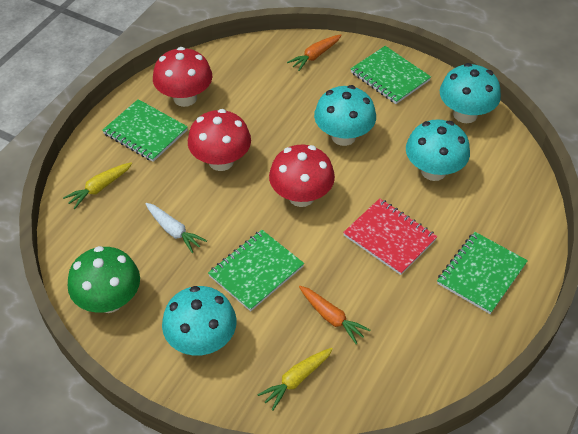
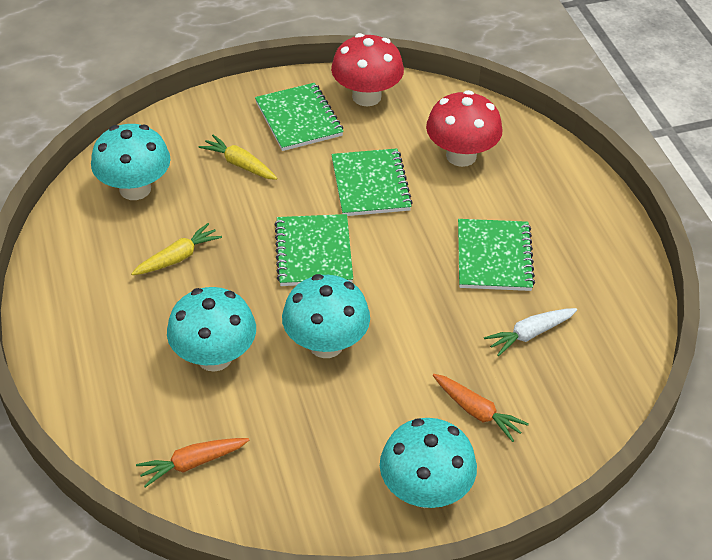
green mushroom: [68,246,140,313] = 1 -> none = 0
red mushroom: [153,47,212,107] [188,109,251,171] [269,145,335,207] = 3 -> [331,33,404,106] [426,90,503,167] = 2
red notebook: [343,198,437,275] = 1 -> none = 0

